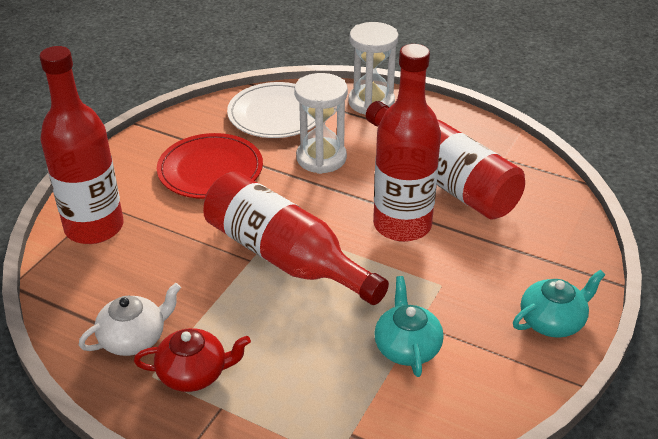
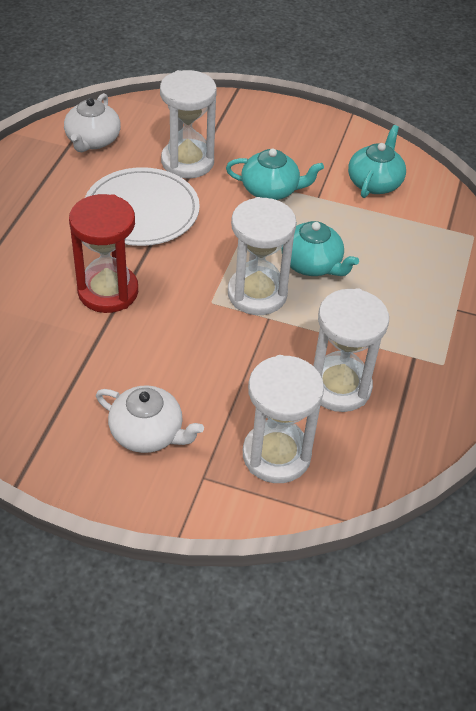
red bottle: [40,46,123,244] [203,171,389,305] [366,101,525,220] [373,44,441,242] = 4 -> none = 0
red hourglass: none = 0 -> [69,194,138,313] = 1
red plate: [157,133,263,199] = 1 -> none = 0
red teapot: [134,328,251,392] = 1 -> none = 0
turquoise teapot: [374,276,444,377] [513,270,605,338] = 2 -> [226,149,324,200] [281,221,359,276] [348,125,406,198] = 3
white hourglass: [294,73,348,174] [348,22,398,115] = 2 -> [160,70,217,178] [228,197,297,315] [243,355,324,483] [313,288,389,412] = 4
white teapot: [79,283,181,356] = 1 -> [64,93,121,152] [96,385,204,453] = 2

